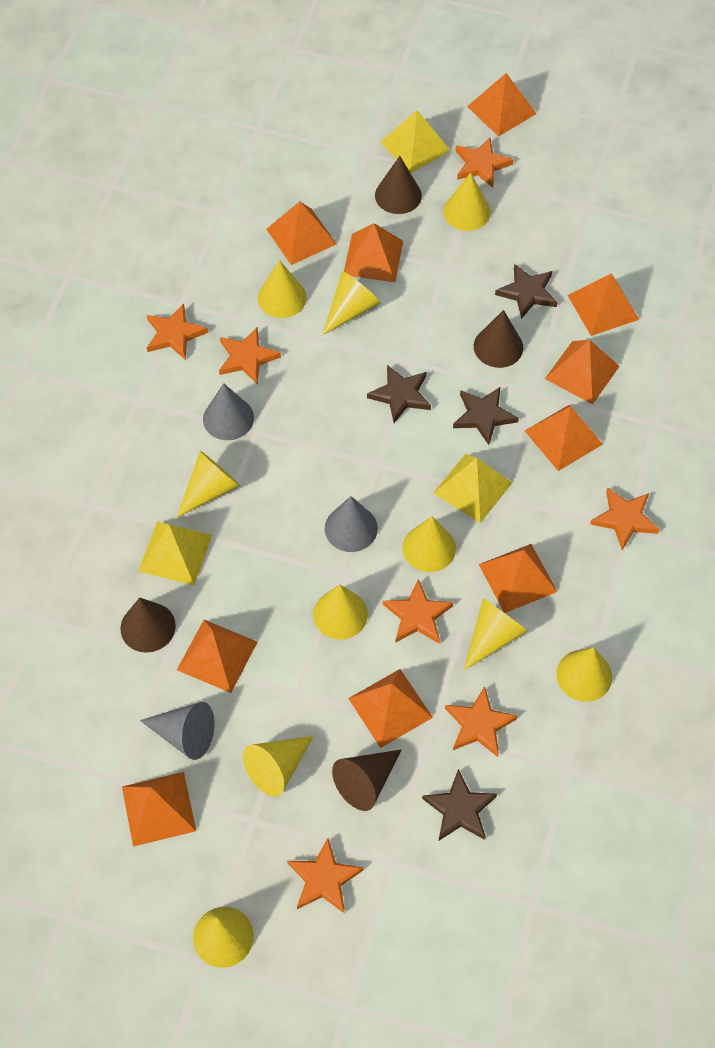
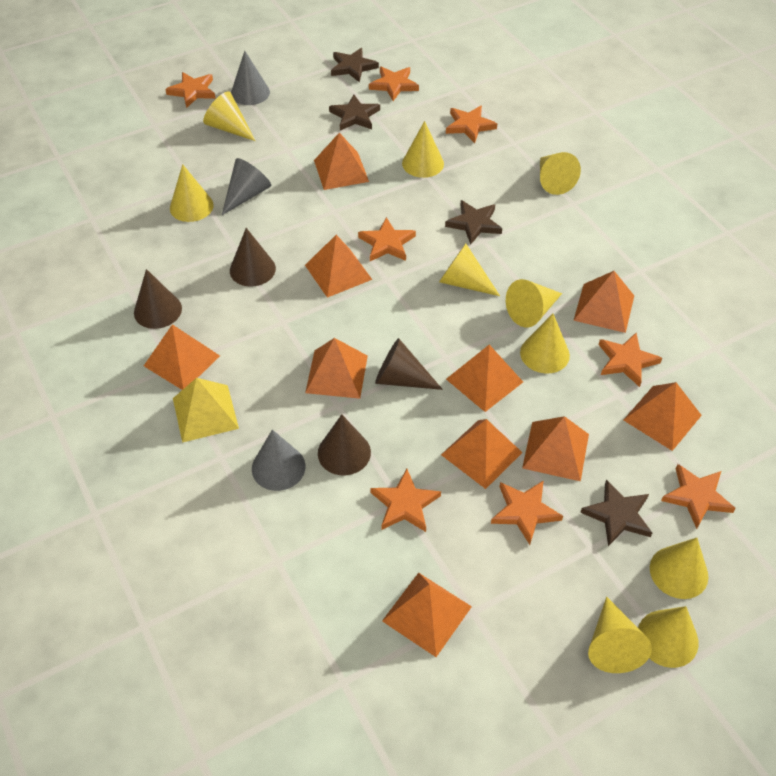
orange star: [147,304,208,360] [219,327,281,384] [287,838,363,914] [383,579,453,643] [445,686,518,757] [456,138,514,188] [590,487,660,550] = 7 -> [165,72,216,108] [358,217,416,261] [369,67,419,101] [370,469,441,532] [446,105,497,143] [491,480,563,545] [598,333,662,387] [661,464,736,529] = 8
yellow pyramid: [138,522,212,585] [380,110,450,173] [434,454,512,523] = 3 -> [173,378,239,443] = 1

